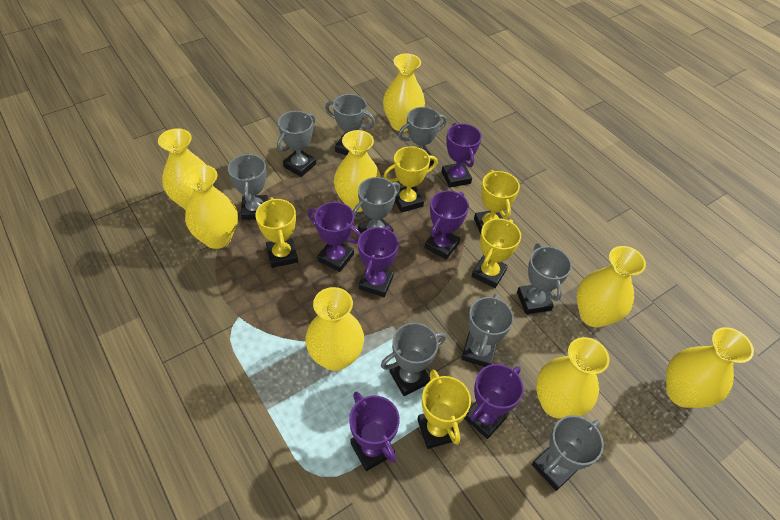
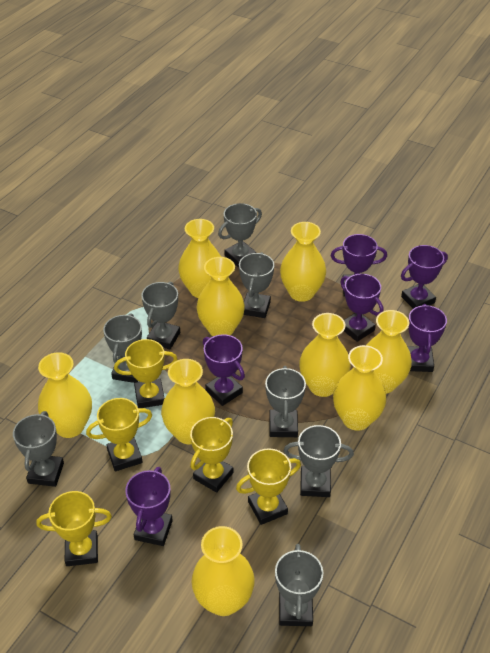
grey trophy: [228,153,268,220] [277,111,316,177] [325,94,375,156] [353,177,400,234] [381,323,446,396] [398,107,447,166] [461,294,514,367] [517,243,572,314] [532,415,604,491] = 9 -> [13,411,64,487] [103,313,142,383] [141,282,180,349] [218,203,262,267] [239,252,274,318] [265,366,306,437] [275,544,323,626] [284,425,354,497] = 8
yellow vase: [158,128,206,210] [182,165,238,249] [306,287,364,371] [334,130,381,212] [383,54,425,132] [536,337,610,419] [577,246,646,328] [666,327,754,408] = 8 -> [38,352,92,438] [161,359,215,444] [178,219,221,298] [191,526,255,616] [197,257,245,336] [280,222,326,302] [299,313,351,397] [333,345,386,431] [367,310,412,394] = 9

